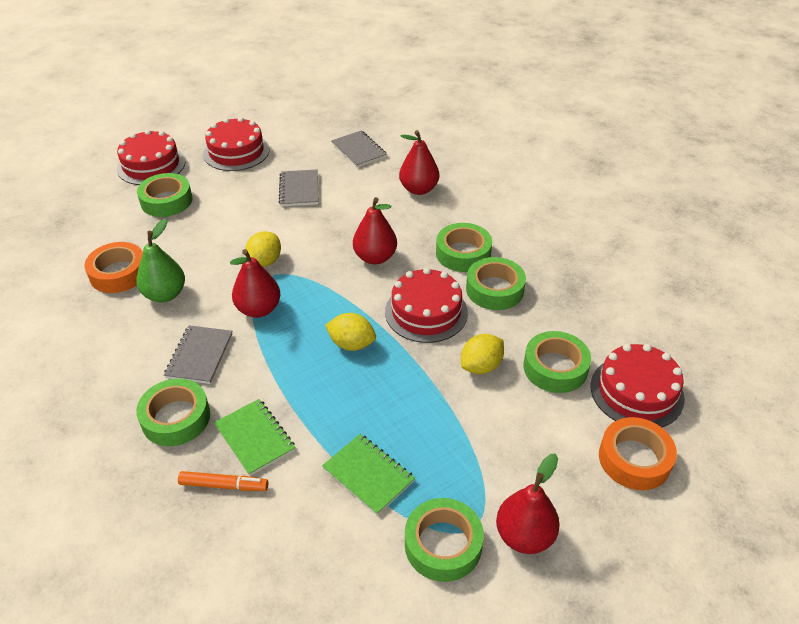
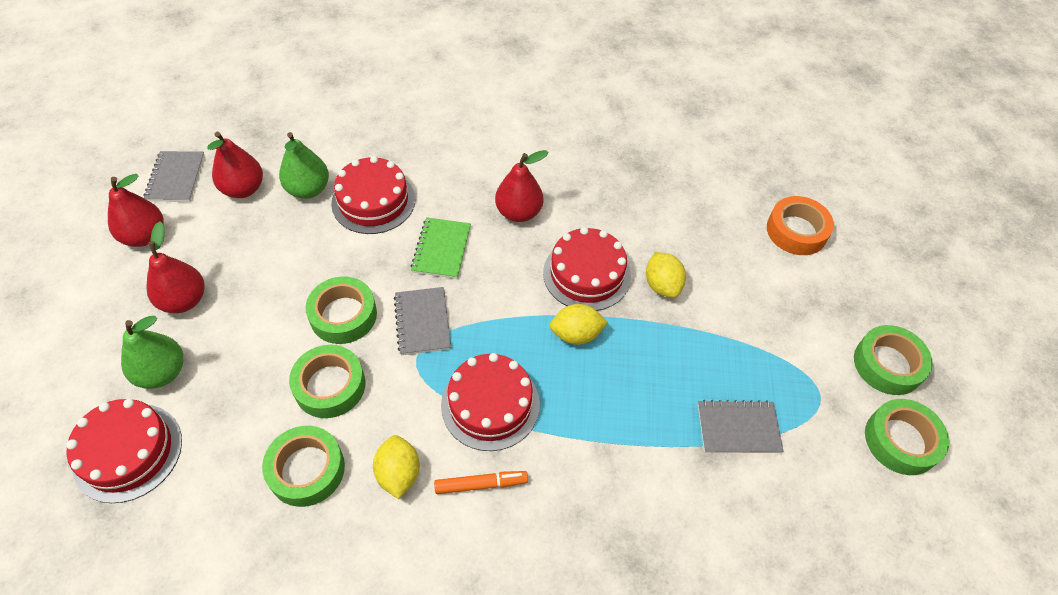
green notebook: [214,399,296,476] [322,434,415,515] = 2 -> [410,217,471,279] = 1
green pear: [136,219,185,302] = 1 -> [121,316,183,389] [279,132,329,199] = 2
green tape: [136,379,210,446] [137,173,193,217] [405,498,484,582] [436,223,492,272] [466,257,526,310] [523,331,591,393] = 6 -> [262,426,345,507] [289,345,365,418] [306,277,377,344] [854,325,933,395] [865,399,949,475] = 5
orange tape: [84,242,143,293] [599,417,677,490] = 2 -> [767,196,834,255] = 1

